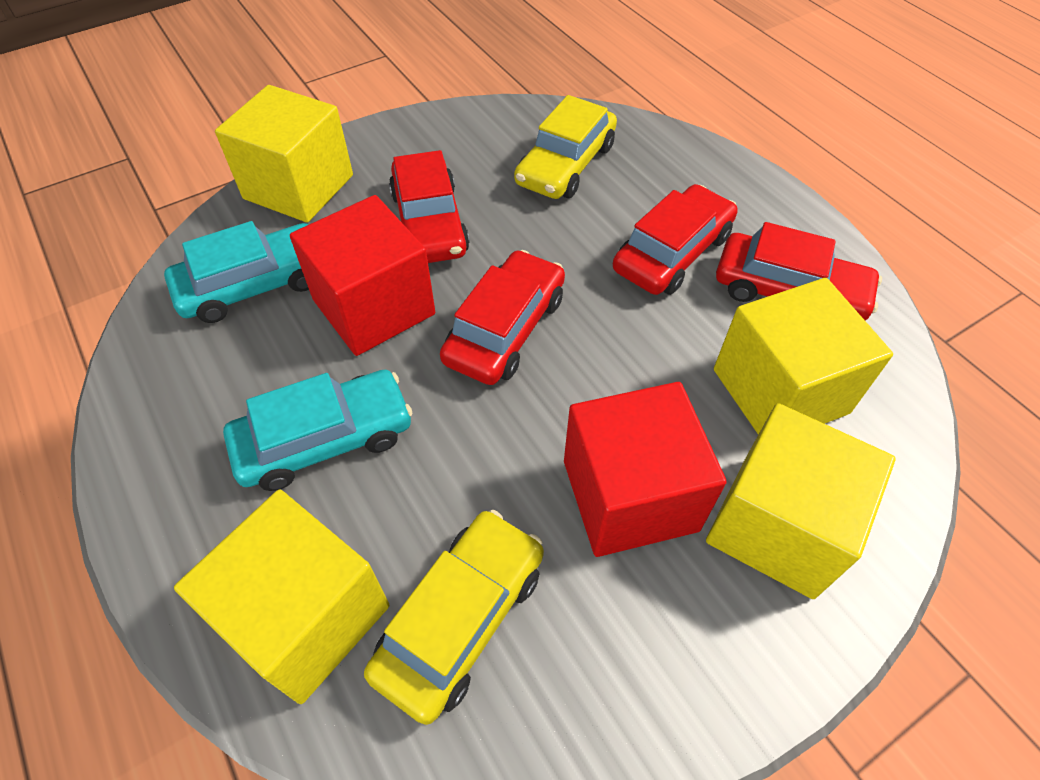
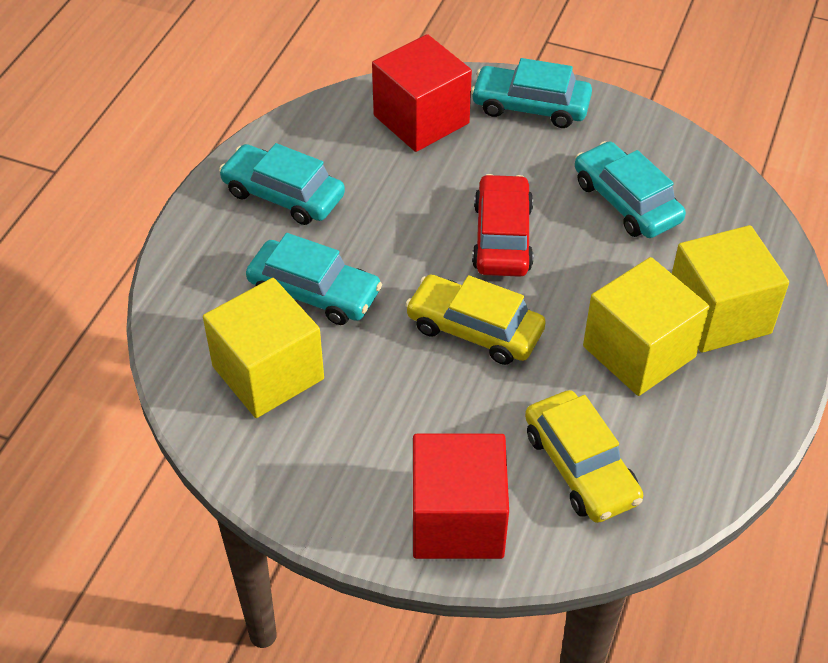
red car: [389,150,470,263] [440,250,565,385] [613,184,738,295] [716,222,882,321] = 4 -> [472,174,533,277] = 1
turquoise car: [164,221,309,323] [223,370,413,491] = 2 -> [219,143,345,225] [246,233,382,325] [471,58,592,128] [575,141,686,238] = 4
yellow cube: [174,489,389,704] [215,85,353,223] [706,403,896,599] [714,278,893,435] = 4 -> [203,278,324,418] [583,257,710,396] [672,225,789,353] = 3

